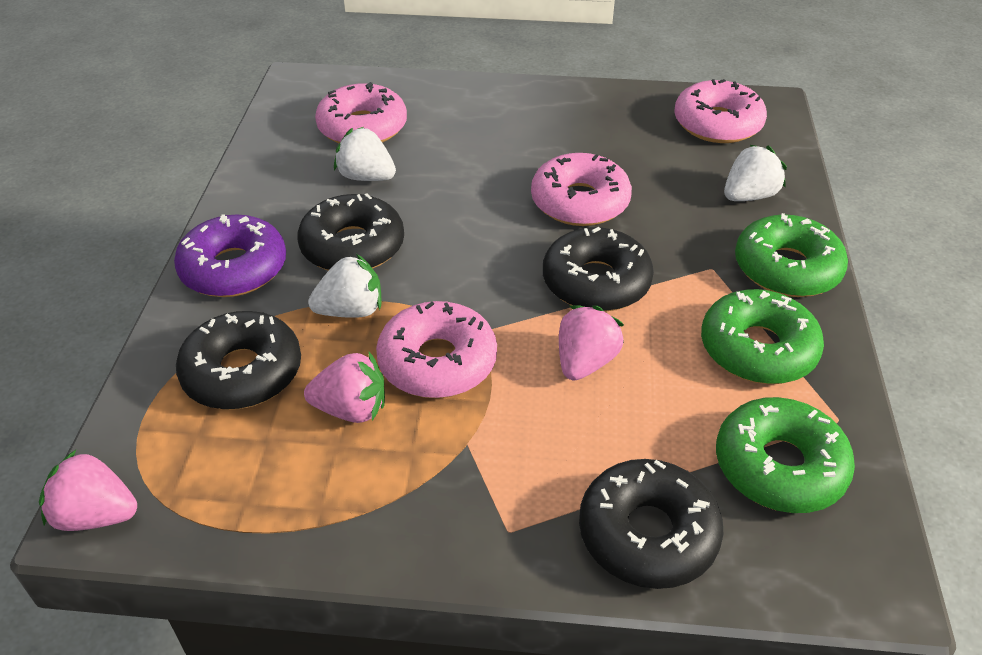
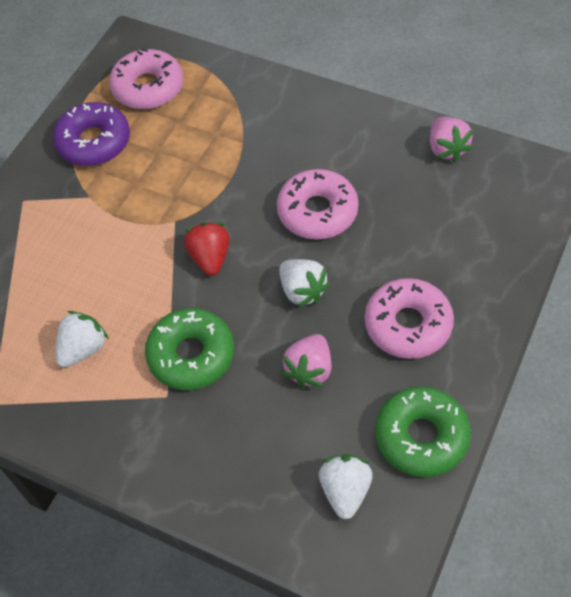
black donut: [176,311,301,410] [297,193,404,271] [543,227,654,312] [579,459,723,589] = 4 -> none = 0
green donut: [701,289,824,384] [716,397,855,513] [735,213,848,297] = 3 -> [145,308,234,390] [375,386,471,477] = 2
pink donut: [315,82,407,143] [376,301,497,398] [531,153,632,226] [674,79,767,143] = 4 -> [109,48,183,110] [277,169,358,239] [365,278,454,359] = 3
pink strawberry: [39,450,137,531] [304,352,385,423] [559,305,624,381] = 3 -> [282,334,332,388] [430,117,473,162] = 2
red strawberry: none = 0 -> [184,222,230,276] = 1

